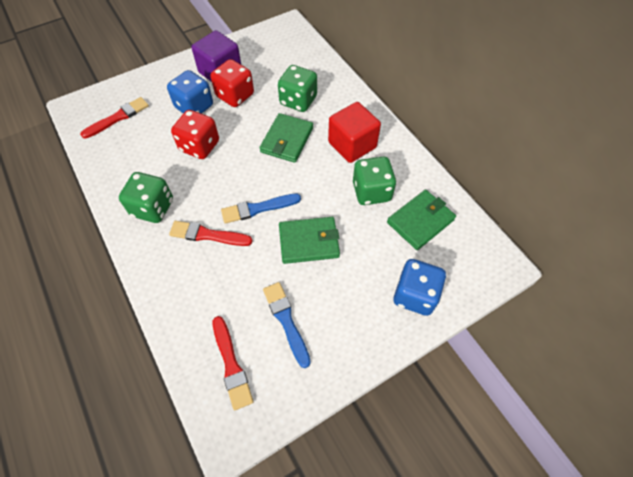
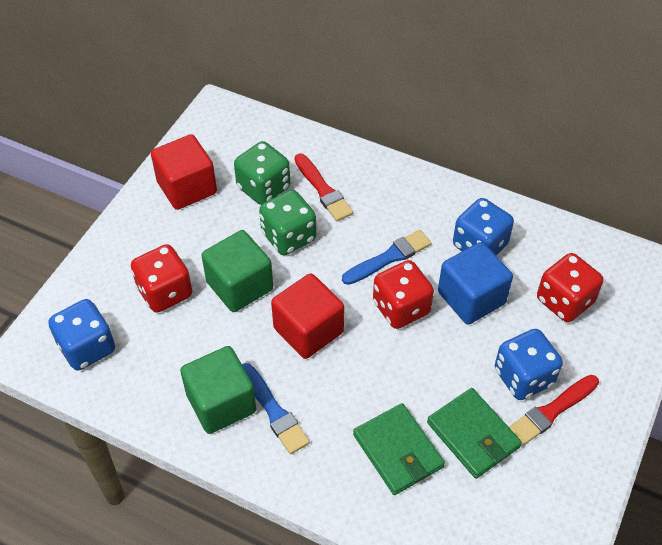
blue cube: none = 0 -> [438,242,513,325] = 1
blue dice: [167,70,213,114] [394,259,446,316] = 2 -> [48,299,115,370] [453,198,514,255] [495,329,563,400] = 3
green cube: none = 0 -> [180,346,256,434] [201,230,273,312] = 2
green dice: [119,172,173,223] [278,65,317,112] [353,157,397,205] = 3 -> [234,141,290,205] [259,190,316,255] = 2
green wallet: [260,113,313,163] [279,217,340,264] [387,190,456,250] = 3 -> [353,403,445,495] [427,388,522,479] = 2
purple cube: [191,30,241,82] = 1 -> none = 0
red brush: [80,97,149,139] [169,221,252,246] [213,316,253,410] = 3 -> [294,153,353,221] [509,375,599,445] = 2
red cube: [328,102,381,163] = 1 -> [151,134,217,210] [271,273,344,359] = 2
red dice: [171,110,219,159] [211,59,254,107] = 2 -> [131,244,192,313] [373,260,434,329] [537,253,603,322] = 3

